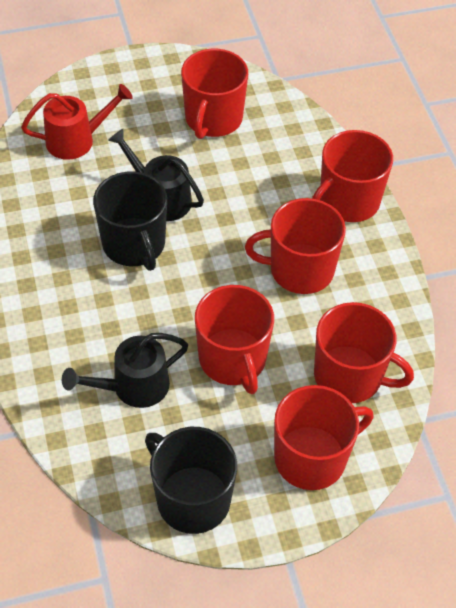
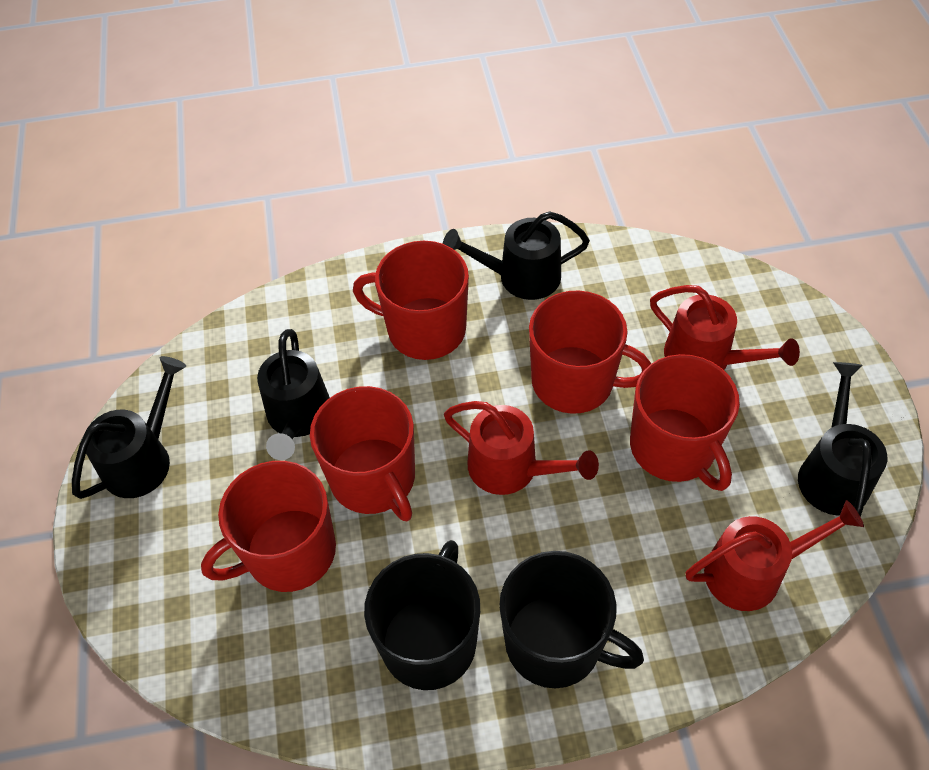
black watering can: [62,333,188,408] [108,129,204,221] = 2 -> [72,356,186,499] [257,329,330,460] [443,211,590,300] [798,362,887,517] = 4
red mug: [181,49,248,139] [195,285,274,394] [245,198,346,294] [274,385,373,490] [312,130,393,222] [314,302,414,403] = 6 -> [201,461,336,592] [310,386,415,521] [353,241,469,360] [529,291,651,414] [630,354,740,491] = 5
red watering can: [21,84,133,160] = 1 -> [444,401,599,495] [650,285,800,370] [686,500,864,611] = 3

